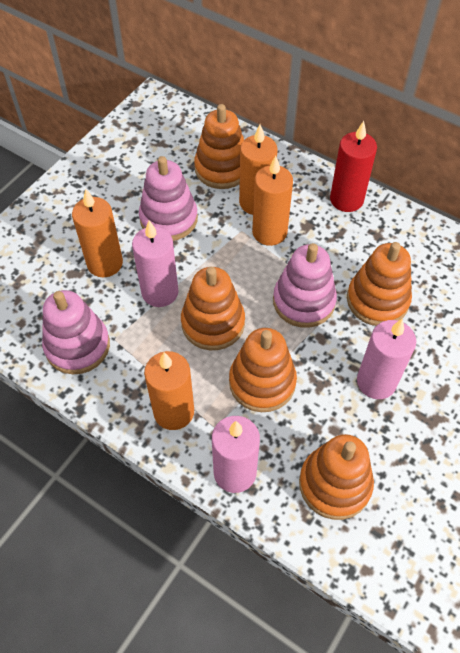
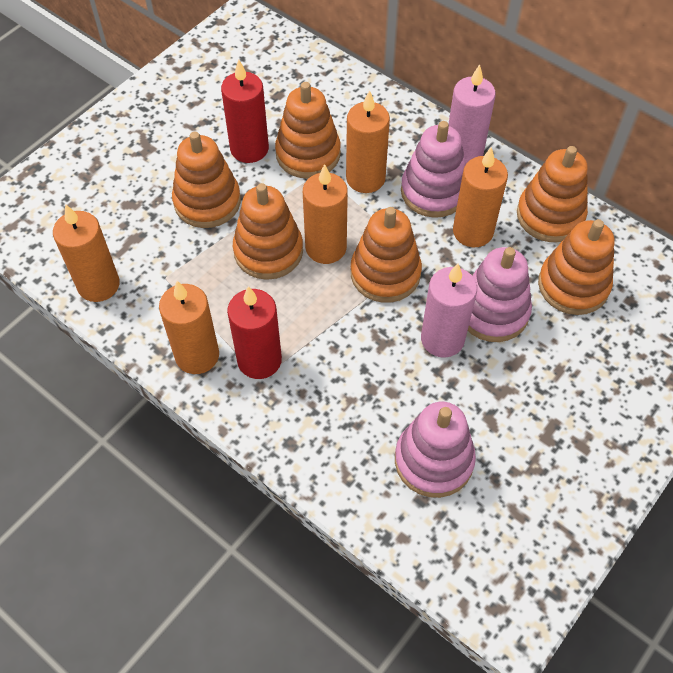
orange candle: [72,189,123,277] [144,351,194,430] [239,125,278,215] [252,156,293,246] = 4 -> [53,204,120,302] [159,281,219,374] [303,164,348,264] [346,90,390,193] [453,147,508,247] = 5
orange stacking toy: [181,267,245,350] [194,104,244,189] [229,328,297,412] [299,434,374,520] [347,242,412,326] = 5 -> [172,132,241,228] [233,183,303,280] [275,82,341,179] [351,207,422,303] [517,146,588,242] [538,219,615,315] = 6
pink candle: [132,220,179,307] [212,416,260,493] [357,319,416,399] = 3 -> [421,263,477,358] [449,64,496,165] = 2
red candle: [330,121,377,212] = 1 -> [221,59,269,163] [227,286,282,379] = 2

